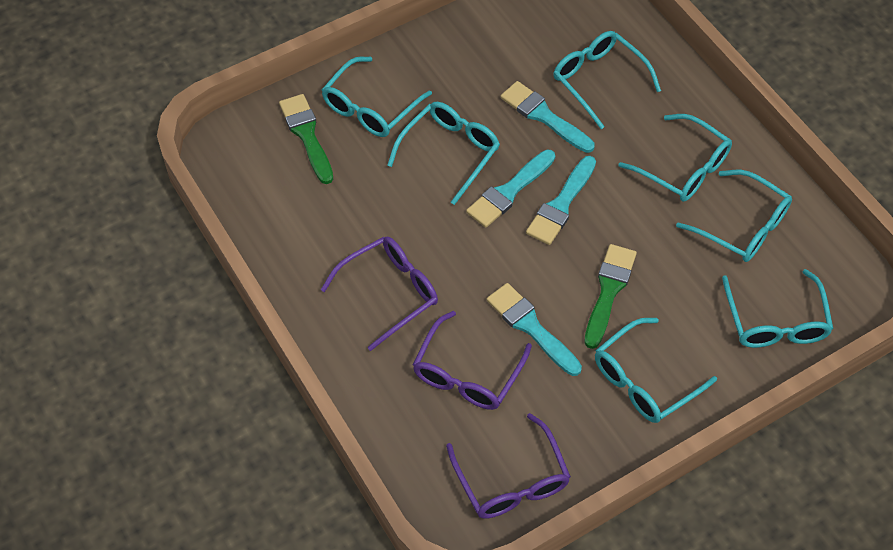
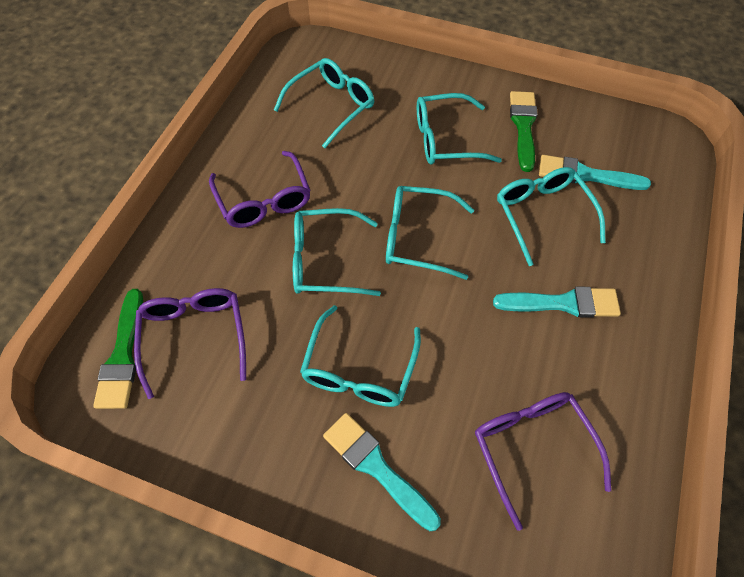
turquoise brush: [466,150,555,228] [487,283,582,376] [501,81,595,153] [526,156,596,245] = 4 -> [323,413,441,531] [493,287,621,318] [539,155,651,190] = 3
turquoise glasses: [322,57,432,137] [387,102,500,205] [553,31,661,129] [595,318,717,423] [619,114,732,202] [676,170,792,262] [722,269,833,348] = 7 -> [274,58,375,148] [293,208,381,296] [300,305,421,407] [386,186,474,280] [417,93,502,165] [497,167,606,266] = 6

